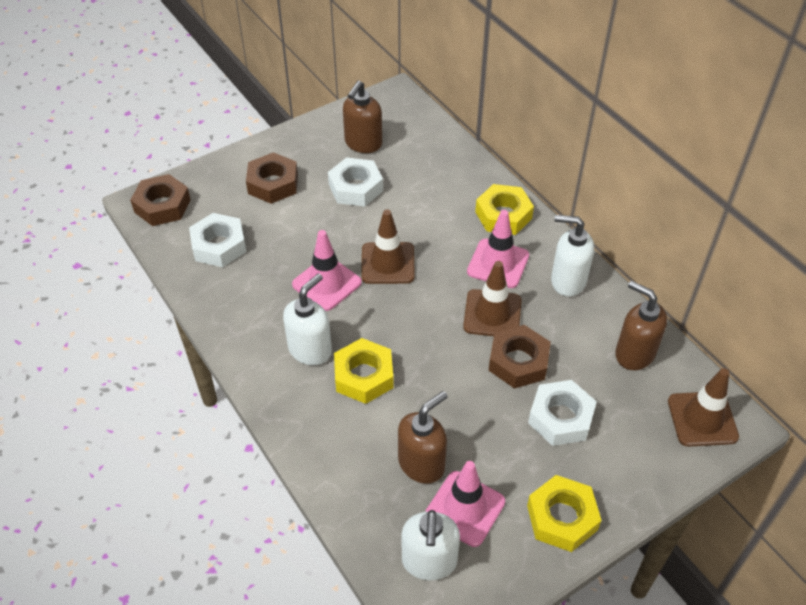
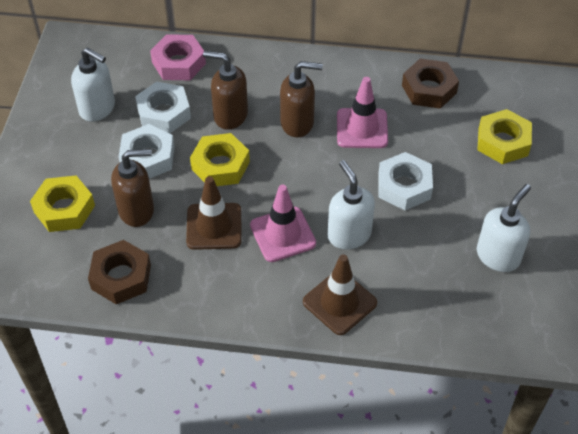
brown nut: [130,174,191,226] [246,152,298,204] [488,325,551,389] = 3 -> [88,240,151,304] [402,58,459,109] = 2
brown traffic cone: [361,210,415,284] [463,261,522,336] [668,368,739,447] = 3 -> [186,176,241,250] [303,254,377,335] = 2
pink nut: none = 0 -> [150,34,206,80] = 1
pink traffic cone: [292,230,362,311] [425,461,505,547] [467,210,529,288] = 3 -> [250,185,316,262] [337,77,388,148] = 2

